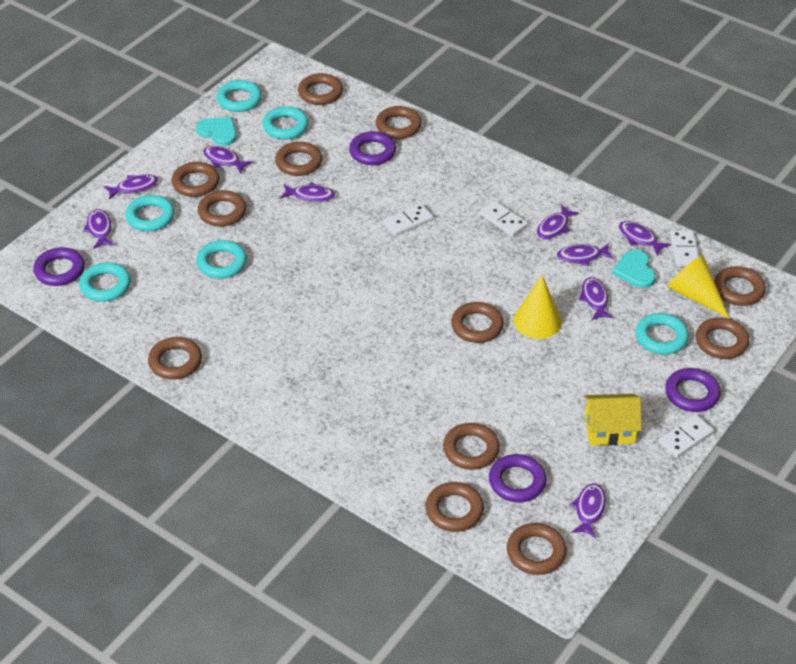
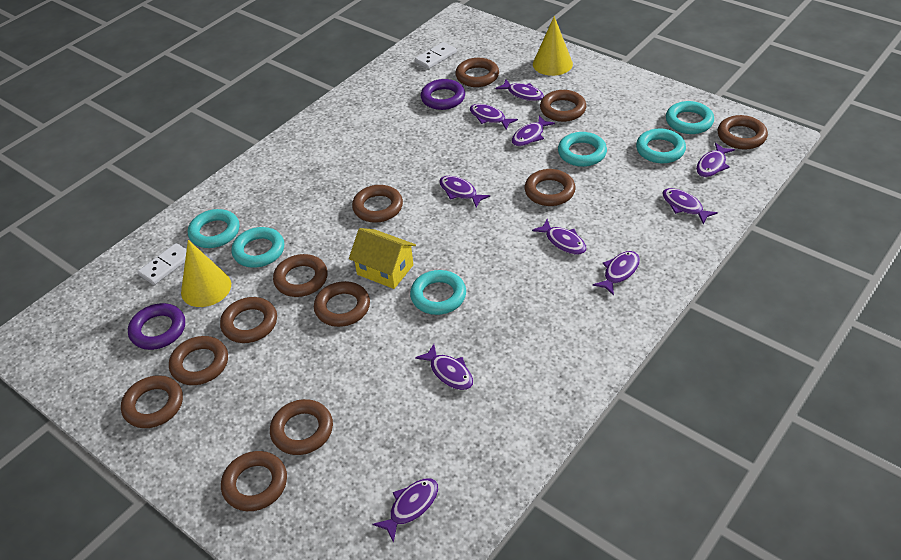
purple fish: [83,209,115,249] [104,174,158,200] [203,146,253,173] [280,182,335,202] [537,204,579,239] [557,243,614,266] [570,483,606,538] [579,277,614,320] [619,221,671,256] = 9 -> [372,478,438,543] [415,344,473,390] [439,176,490,208] [470,104,518,130] [495,79,544,101] [512,116,555,146] [532,219,587,255] [593,251,640,296] [662,188,718,225] [696,143,735,177] = 10
purple ring: [33,247,85,286] [349,131,396,165] [489,454,547,502] [665,368,721,412] = 4 -> [128,303,185,350] [421,79,465,110] = 2
turquoise heart: [196,117,237,146] [612,250,656,288] = 2 -> none = 0
white domino: [383,204,433,236] [479,201,528,236] [658,415,714,458] [670,231,699,267] = 4 -> [138,243,187,285] [415,42,457,69] = 2

